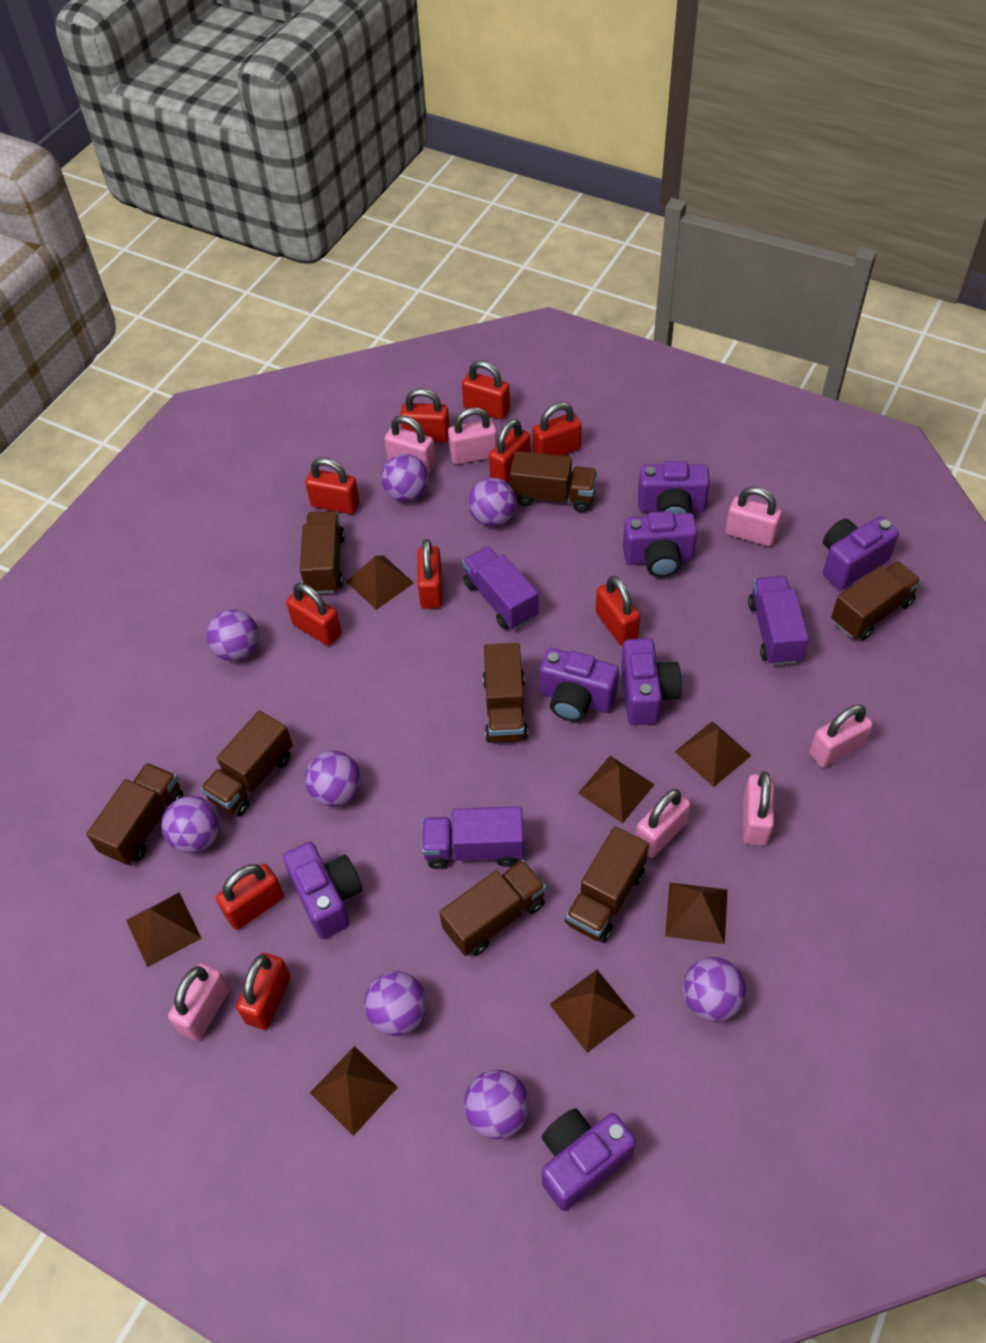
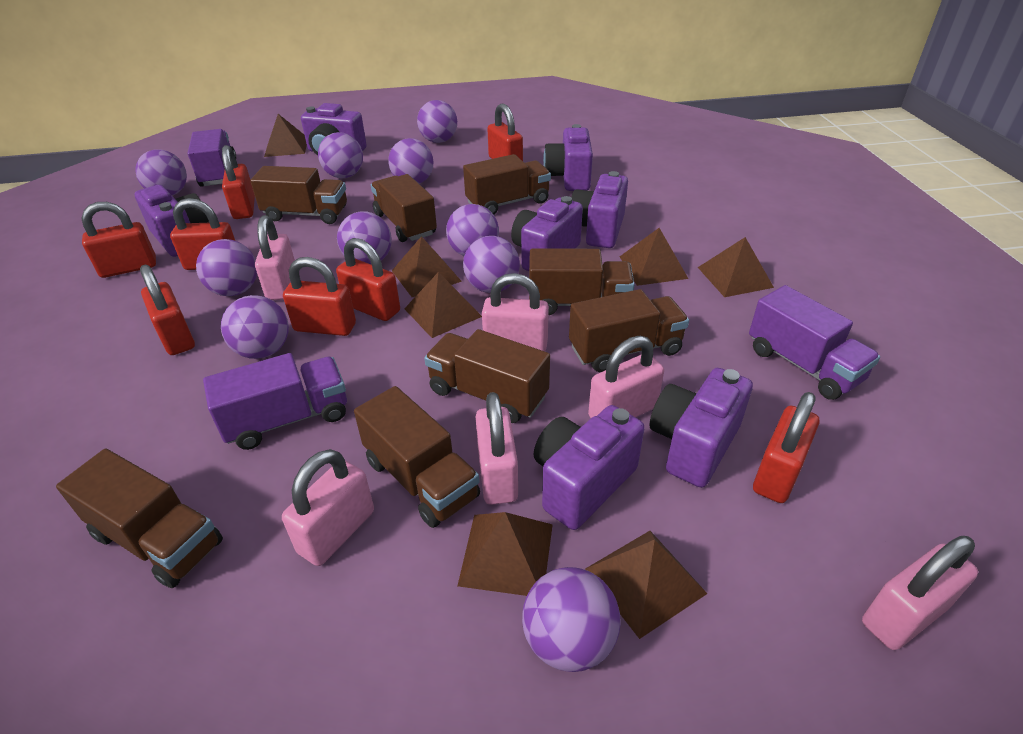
pink padlock: [168,964,230,1041] [384,415,436,474] [448,407,498,465] [636,789,691,858] [725,487,782,547] [743,771,774,846] [809,704,873,767] = 7 -> [255,215,295,300] [282,449,374,566] [476,392,518,505] [482,273,549,351] [588,336,664,418] [862,536,978,650] = 6
purple ball: [161,796,220,853] [206,610,259,661] [305,751,361,807] [364,971,427,1036] [381,454,429,502] [464,1070,530,1139] [468,478,516,527] [682,957,746,1022] = 8 -> [135,149,187,196] [196,239,257,296] [221,295,289,359] [318,132,363,178] [337,211,392,265] [388,138,433,184] [417,100,457,143] [446,204,499,256] [463,236,520,293] [522,567,621,672] = 10
red padlock: [216,864,284,930] [236,953,291,1030] [286,583,341,646] [305,458,360,514] [400,388,450,443] [417,539,443,609] [462,360,510,419] [489,419,531,483] [532,402,582,456] [596,576,640,645] = 10 -> [82,202,156,278] [140,264,195,355] [170,198,235,270] [222,145,255,219] [283,257,356,336] [336,238,400,321] [487,104,523,161] [753,392,819,503] = 8

